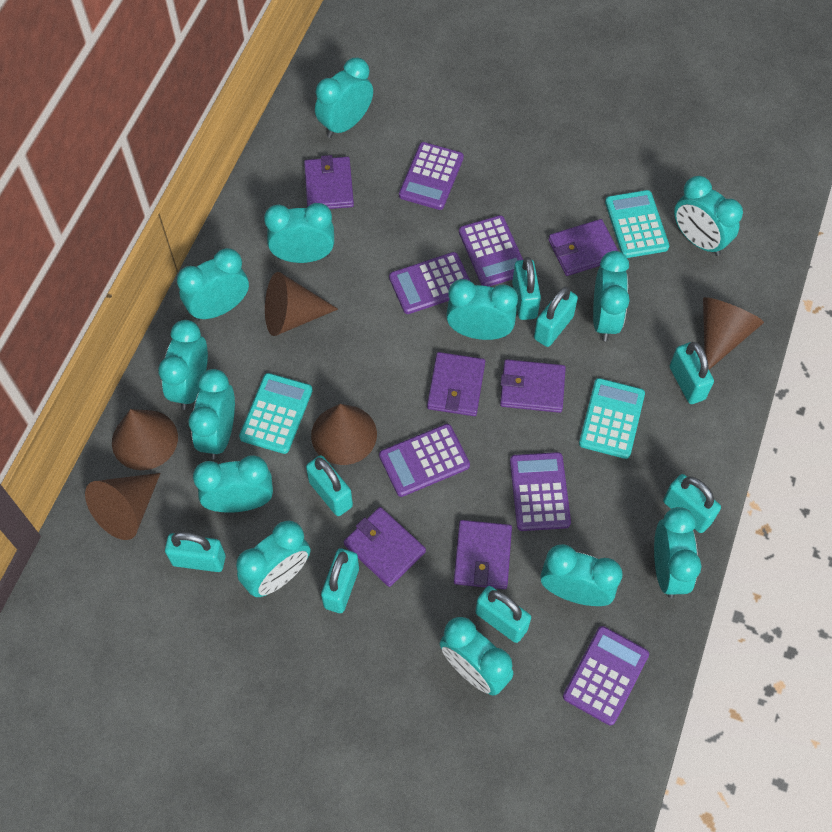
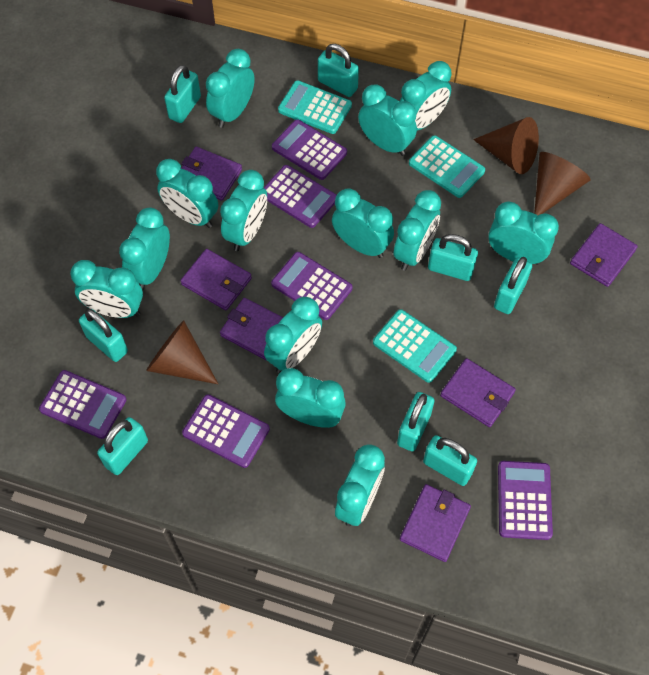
brown cone: [85,473,161,540] [112,409,178,470] [265,272,338,336] [311,404,377,465] [703,297,764,370] = 5 -> [146,320,218,384] [473,117,539,174] [534,152,590,215] = 3

